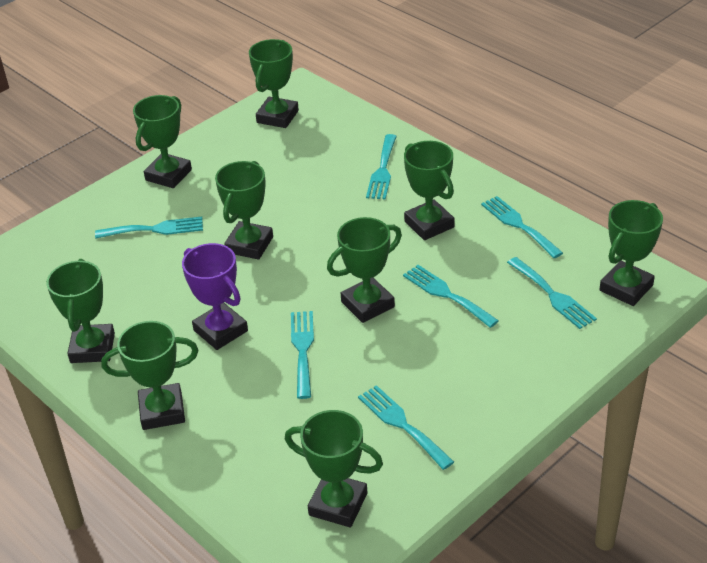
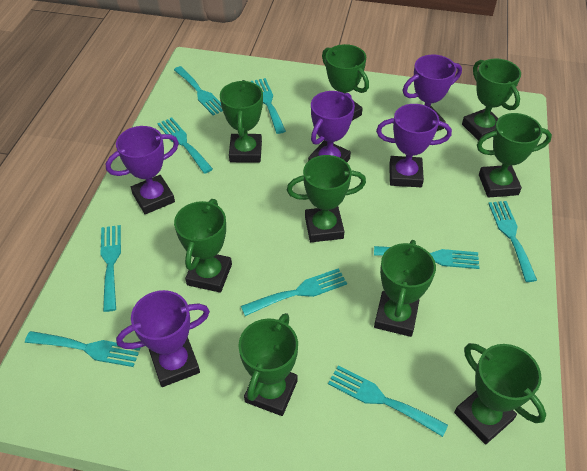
purple trophy: [182,243,248,350] = 1 -> [106,126,179,214] [116,290,210,387] [308,91,355,162] [376,104,452,187] [403,54,462,132] = 5
turquoise fork: [95,217,203,239] [291,311,314,399] [358,385,454,470] [366,134,397,199] [403,265,499,328] [481,196,563,258] [507,257,597,329] = 7 -> [25,331,141,367] [101,225,121,312] [157,117,213,174] [174,66,223,115] [241,268,347,316] [251,78,286,134] [328,366,448,437] [374,246,479,269] [488,201,537,282] = 9

